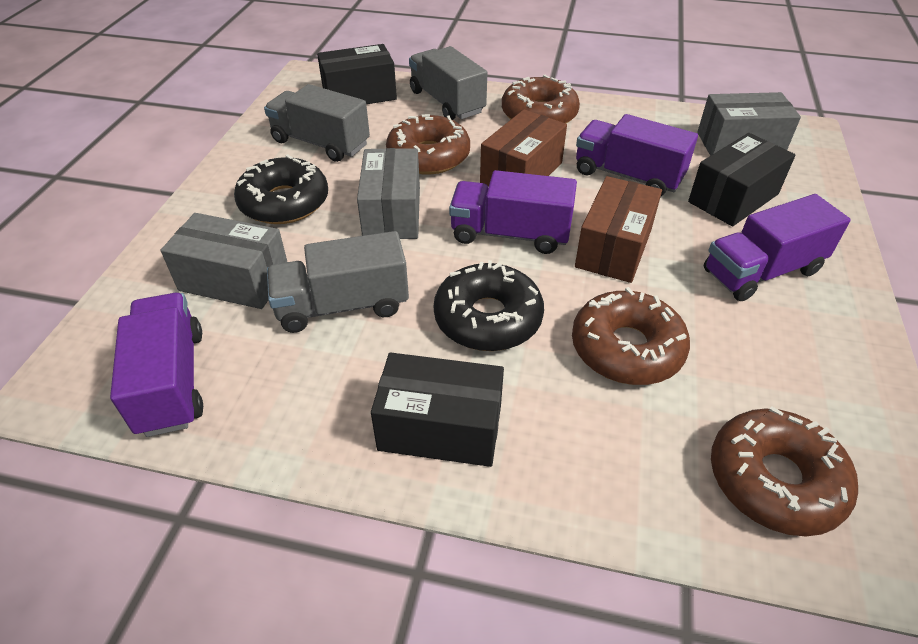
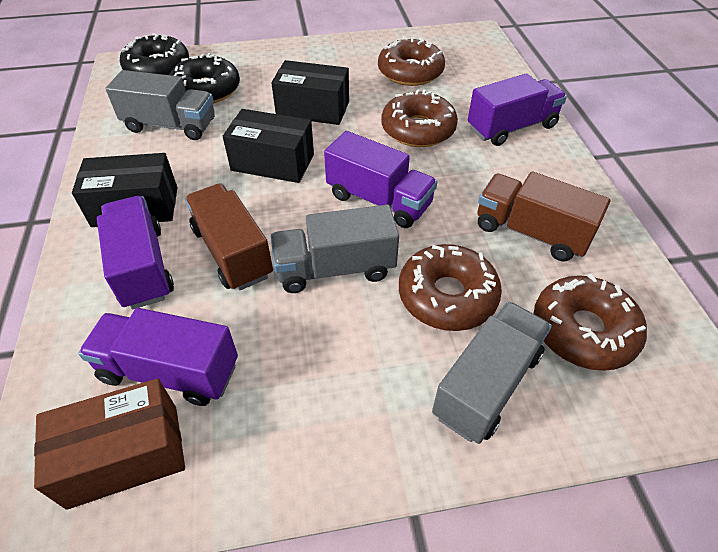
brown box: [480,109,567,187] [575,176,662,283] = 2 -> [34,378,185,510] = 1
brown truck: none = 0 -> [185,183,273,291] [477,171,611,261] = 2
grey box: [161,213,287,309] [357,148,420,239] [697,92,801,156] = 3 -> none = 0

